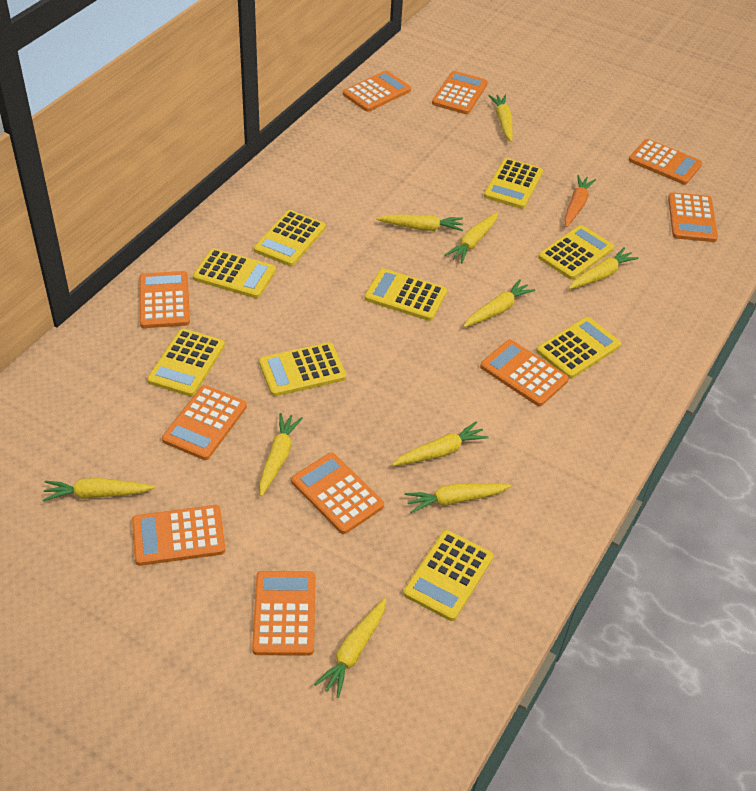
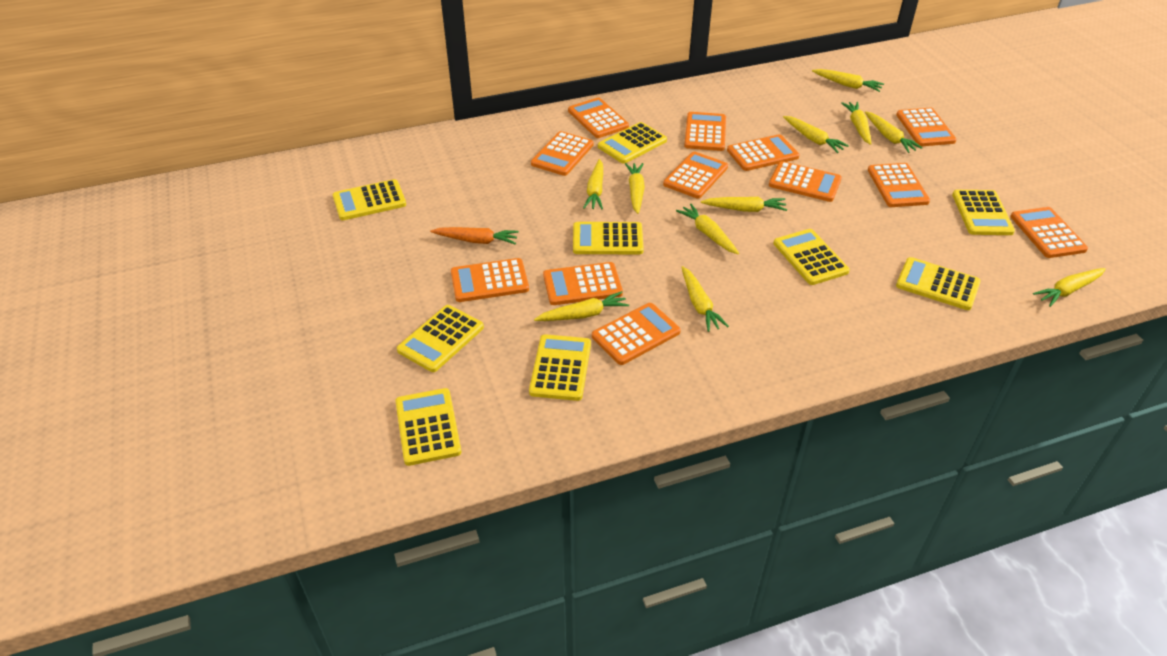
orange calculator: [132,505,226,566] [139,271,190,328] [162,385,247,460] [252,571,316,656] [291,453,384,534] [343,70,411,112] [432,71,488,114] [480,340,569,406] [629,139,702,185] [668,192,718,242] = 10 -> [451,258,529,302] [531,131,593,176] [543,262,623,305] [568,98,629,138] [592,303,681,365] [663,152,728,199] [684,112,726,151] [727,134,800,171] [769,161,842,202] [868,163,930,207] [896,108,957,146] [1011,207,1088,258] = 12
yellow carrot: [43,478,155,502] [259,413,303,496] [314,598,386,698] [376,214,463,231] [392,421,489,466] [405,483,511,513] [445,212,498,263] [463,279,535,327] [489,95,513,142] [569,247,639,289] = 10 -> [534,291,629,321] [583,159,603,210] [625,163,645,214] [676,204,739,254] [682,266,729,332] [701,197,787,212] [783,116,849,153] [812,69,884,92] [841,102,871,145] [865,111,923,153] [1033,268,1106,307] = 11

